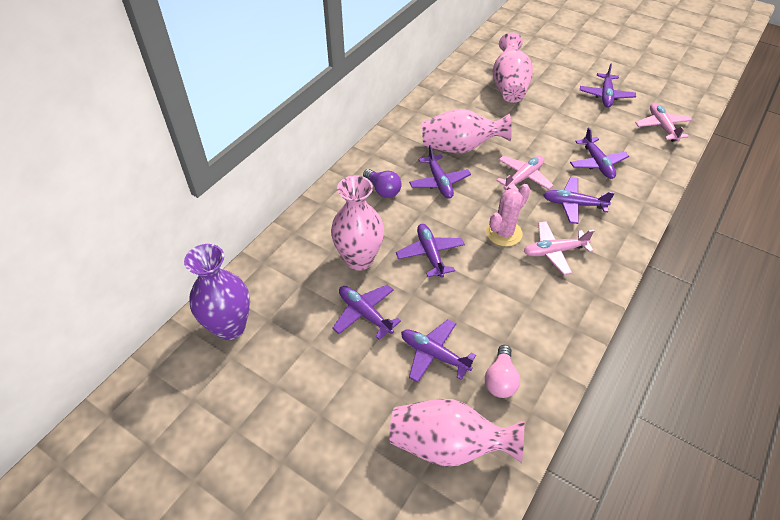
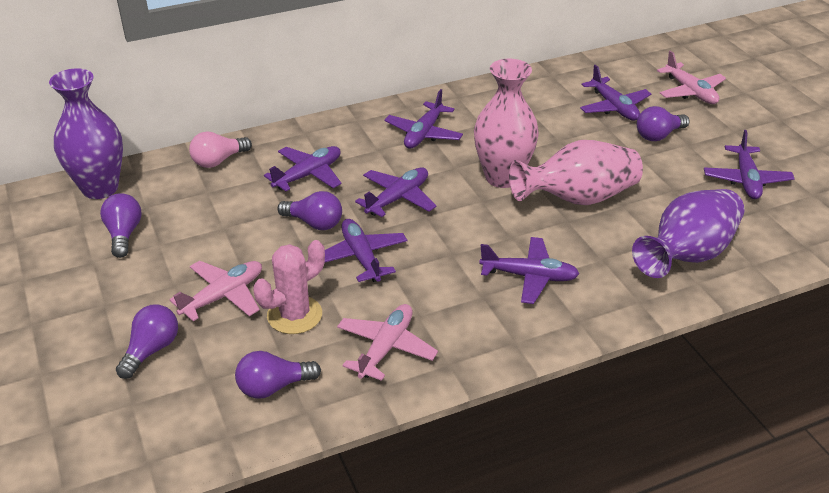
pink vase: [331,175,384,271] [389,399,524,467] [422,109,512,153] [492,33,533,103] = 4 -> [474,59,539,188] [509,140,643,205] = 2
purple light bulb: [363,169,402,198] = 1 -> [100,193,142,258] [116,304,178,379] [235,351,321,399] [277,191,342,230] [637,106,690,141] = 5
purple vase: [184,244,250,340] = 1 -> [49,68,123,199] [632,189,745,278] = 2

